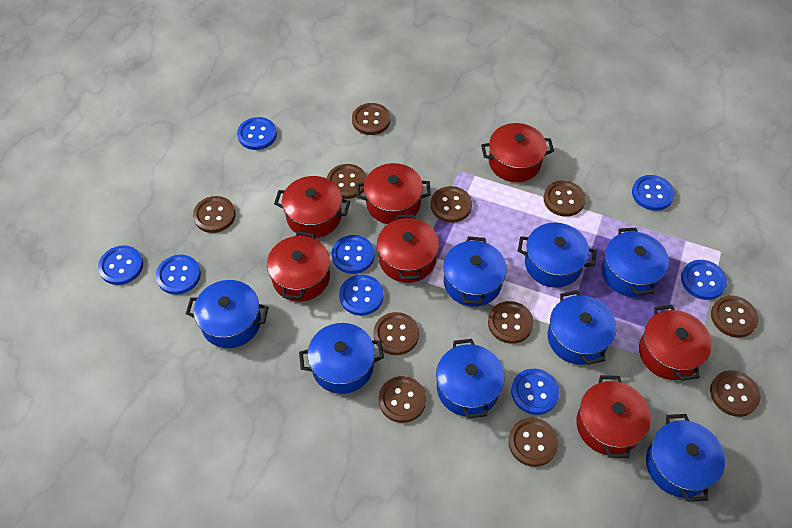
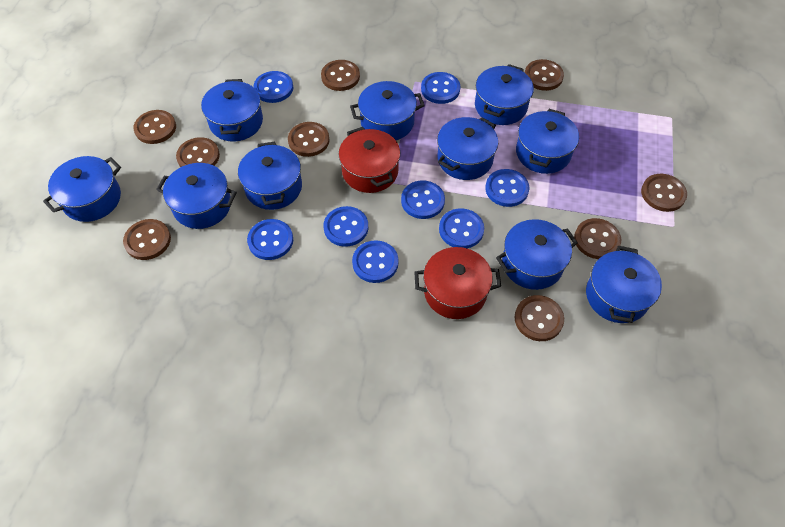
blue pot: [186,280,269,348] [299,323,384,394] [436,339,505,418] [443,236,507,307] [518,223,597,288] [548,290,616,365] [601,228,669,297] [646,414,725,502] = 8 -> [43,156,121,222] [156,163,237,229] [201,79,263,141] [238,142,302,210] [350,81,425,140] [437,117,498,180] [475,64,534,125] [496,219,578,290] [516,109,579,174] [586,246,662,323] = 10
brown button: [193,196,235,233] [327,164,367,199] [352,103,390,135] [373,312,419,355] [379,376,426,423] [431,186,472,223] [488,301,534,344] [508,418,558,467] [544,180,586,217] [710,370,761,417] [711,296,759,338] = 11 -> [123,219,171,260] [133,110,176,144] [176,137,220,167] [288,122,330,157] [321,60,360,91] [514,295,564,341] [525,59,564,91] [574,218,621,259] [641,174,687,212] = 9
red pot: [267,232,330,302] [274,176,350,238] [357,163,431,224] [377,214,439,283] [481,123,554,182] [576,375,651,458] [639,305,712,381] = 7 -> [339,127,400,193] [414,247,501,319] = 2

